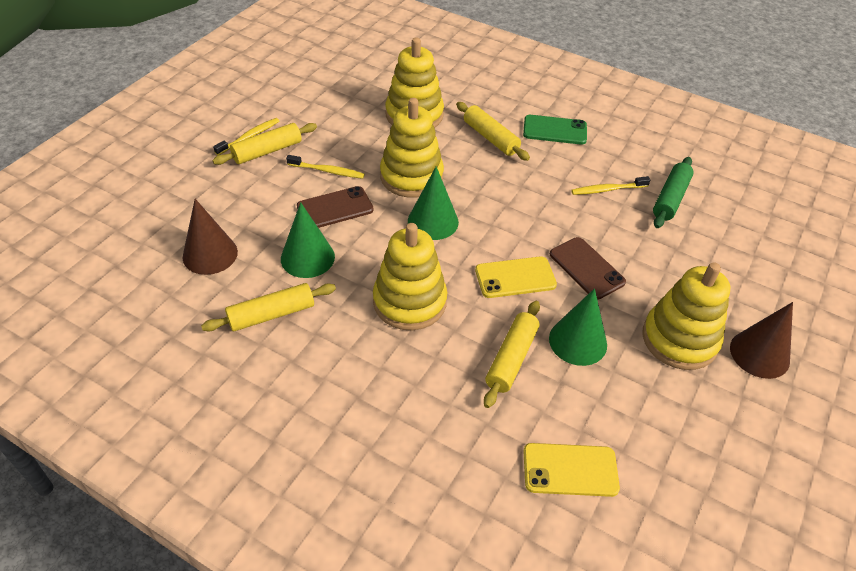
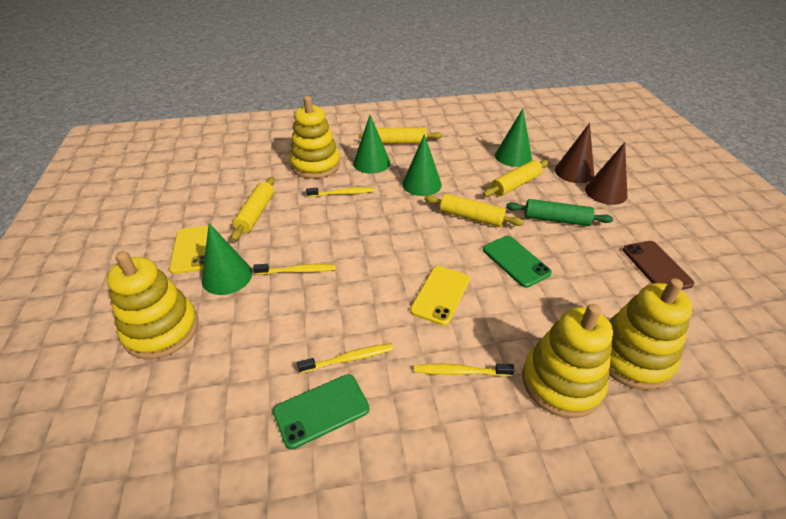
brown phone: [297,186,374,228] [550,237,626,300] = 2 -> [623,241,695,290] = 1
green cone: [281,202,335,278] [408,167,459,240] [549,288,607,366] = 3 -> [202,223,252,295] [353,115,390,174] [402,134,442,196] [495,109,532,167] = 4
green phone: [523,115,587,145] = 1 -> [273,374,370,449] [483,236,552,288] = 2
yellow toothbrush: [213,118,279,155] [286,155,365,179] [571,176,650,195] = 3 -> [253,264,336,275] [297,343,393,373] [306,187,374,197] [414,364,514,376] = 4

